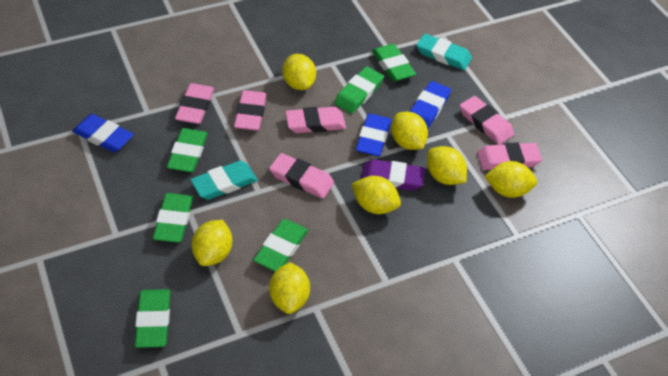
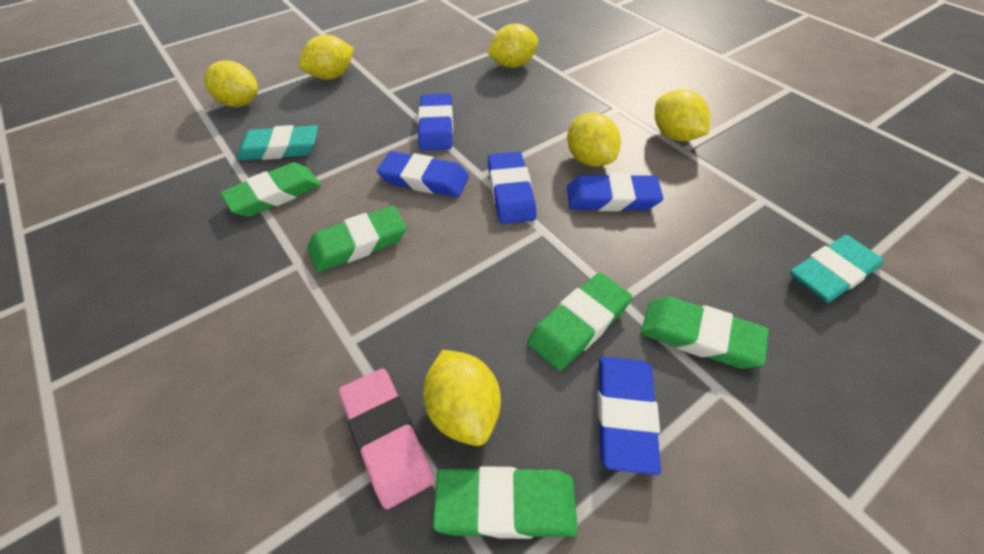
blue eraser: [72,114,134,152] [356,114,392,156] [410,81,451,129] = 3 -> [377,151,469,197] [418,93,453,151] [488,152,537,224] [567,173,663,211] [598,357,661,475] = 5
green eraser: [135,289,170,348] [153,193,193,242] [167,128,208,172] [253,219,308,271] [334,67,384,113] [372,44,416,82] = 6 -> [220,162,321,217] [307,206,407,272] [433,467,578,539] [527,273,632,371] [641,296,769,369] = 5
pink eraser: [175,83,214,124] [234,90,267,131] [269,153,334,199] [285,107,346,133] [460,96,514,145] [477,142,542,170] = 6 -> [339,368,435,509] = 1
purple eraser: [361,159,425,191] = 1 -> none = 0
yellow lemon: [192,220,232,266] [269,262,310,314] [282,54,316,90] [352,176,401,214] [391,112,428,150] [427,146,467,185] [484,161,537,198] = 7 -> [204,60,258,107] [299,35,354,80] [423,350,501,446] [487,23,538,68] [567,112,621,167] [655,89,710,141] = 6

